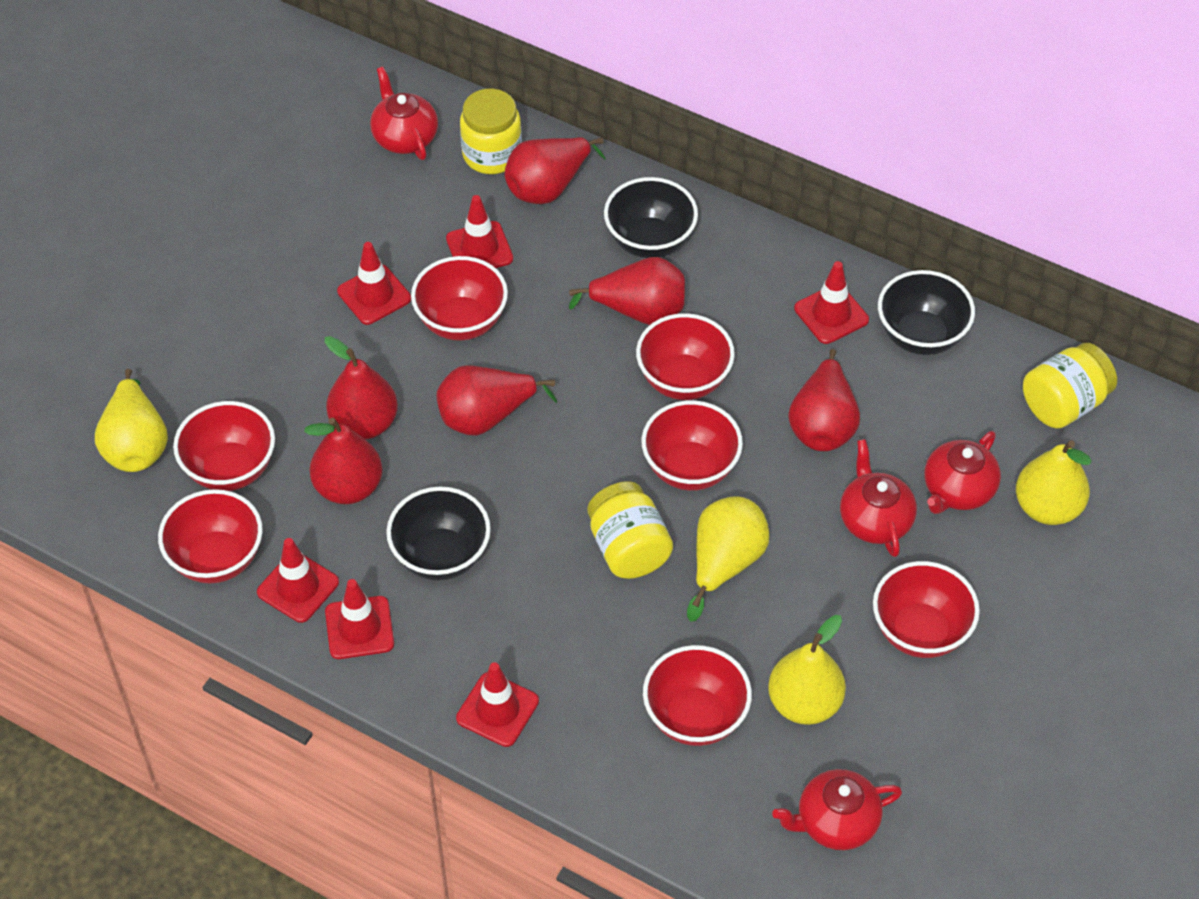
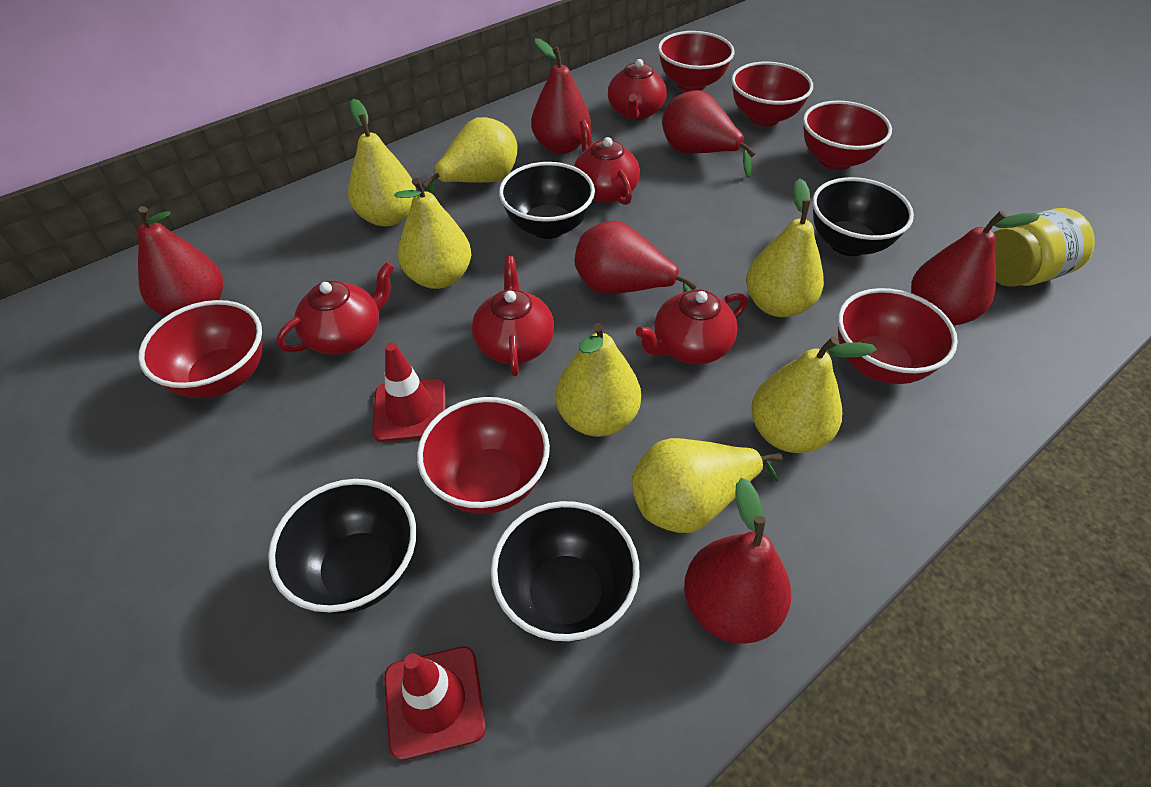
black bowl: [386,486,491,581] [604,177,698,258] [878,270,975,355] = 3 -> [268,479,417,614] [491,501,639,642] [499,162,595,239] [812,177,914,256] = 4
red bowl: [158,489,263,583] [173,401,275,491] [411,256,508,341] [636,313,735,400] [641,400,743,491] [643,645,752,746] [873,561,980,658] = 7 -> [138,300,263,398] [417,397,550,514] [658,31,734,91] [731,62,813,126] [803,101,892,170] [838,288,958,384] = 6
red teapot: [370,67,438,160] [772,769,902,850] [840,439,917,557] [925,431,1001,514] = 4 -> [277,262,394,355] [472,256,554,376] [574,120,640,205] [608,59,667,120] [636,290,747,364] = 5
red traffic cone: [257,538,339,623] [325,579,394,659] [337,242,411,325] [446,195,513,268] [456,662,539,747] [794,261,869,344] = 6 -> [372,343,446,442] [384,646,486,761] = 2
yellow jar: [460,89,522,174] [587,482,673,579] [1023,343,1117,429] = 3 -> [994,208,1095,287] = 1
yellow pear: [95,369,168,472] [687,496,769,622] [768,615,846,725] [1016,440,1092,525] = 4 -> [348,99,416,227] [394,178,471,289] [422,117,517,195] [556,323,641,437] [632,438,783,533] [746,179,824,317] [751,336,877,453] = 7

